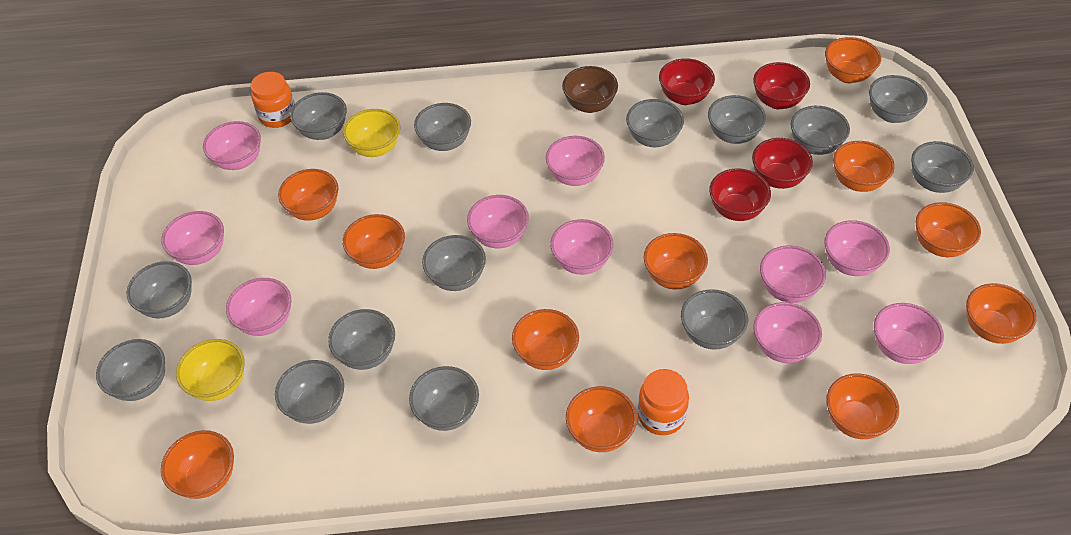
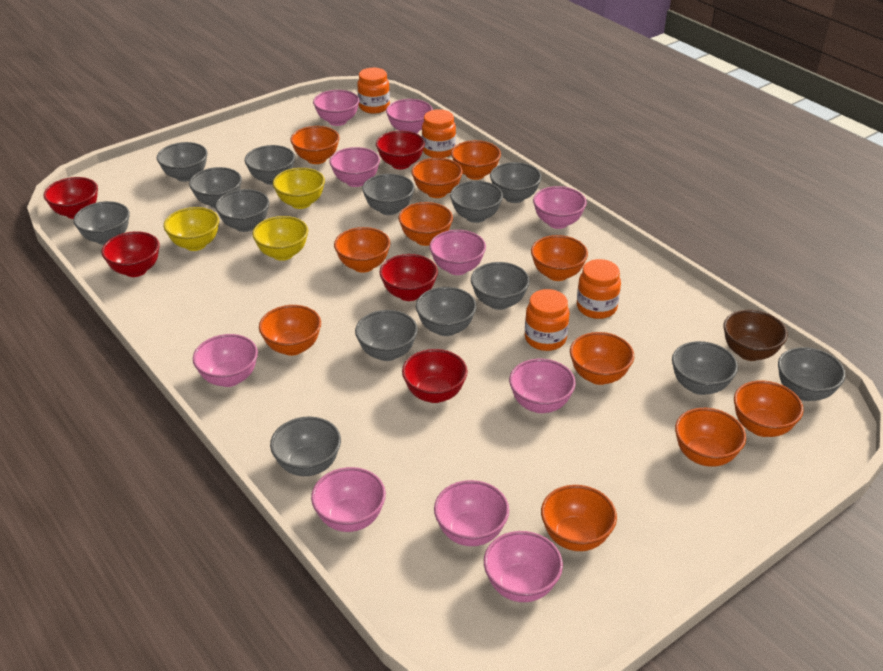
orange jar: [251,72,295,128] [638,369,689,435] = 2 -> [357,68,390,114] [422,109,456,158] [525,289,570,351] [577,259,621,319] = 4
red bowl: [659,58,715,105] [709,168,771,221] [752,138,813,189] [753,62,810,109] = 4 -> [43,177,98,219] [101,231,160,277] [376,131,425,169] [379,254,438,301] [402,349,468,403] = 5
yellow bowl: [176,339,245,401] [343,109,400,157] = 2 -> [163,207,219,251] [252,216,308,261] [273,168,325,209] = 3

